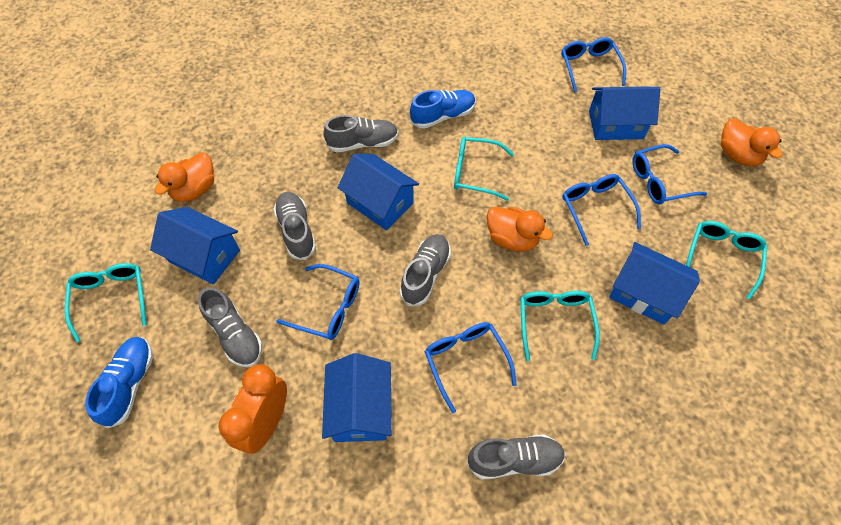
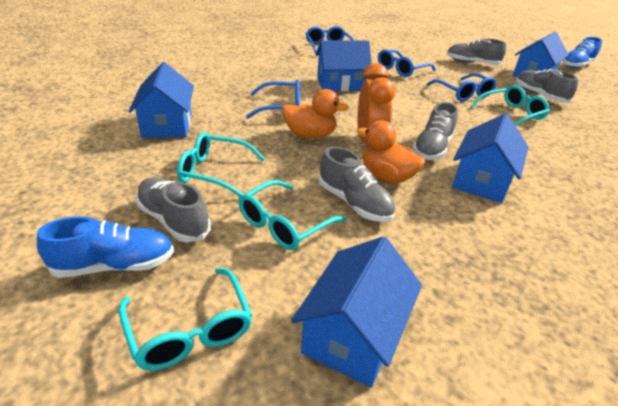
blue glasses: [276,264,360,340] [425,322,517,413] [562,37,626,93] [562,174,641,246] [633,144,707,204] = 5 -> [246,79,300,118] [306,26,354,56] [378,49,436,77] [427,73,496,101] = 4
orange duck: [155,152,214,202] [487,207,553,252] [721,118,782,166] = 3 -> [282,89,349,139] [357,120,425,183] = 2

